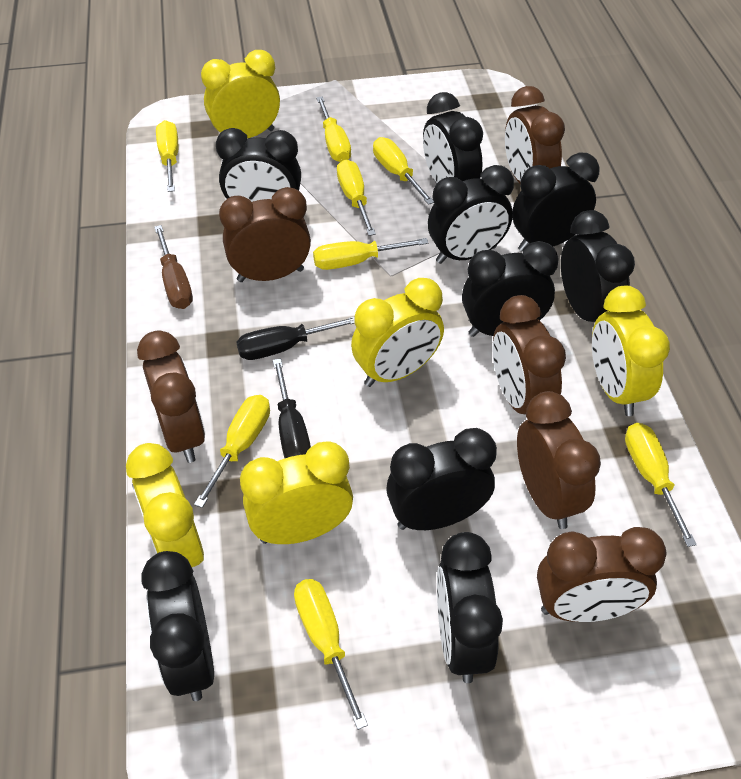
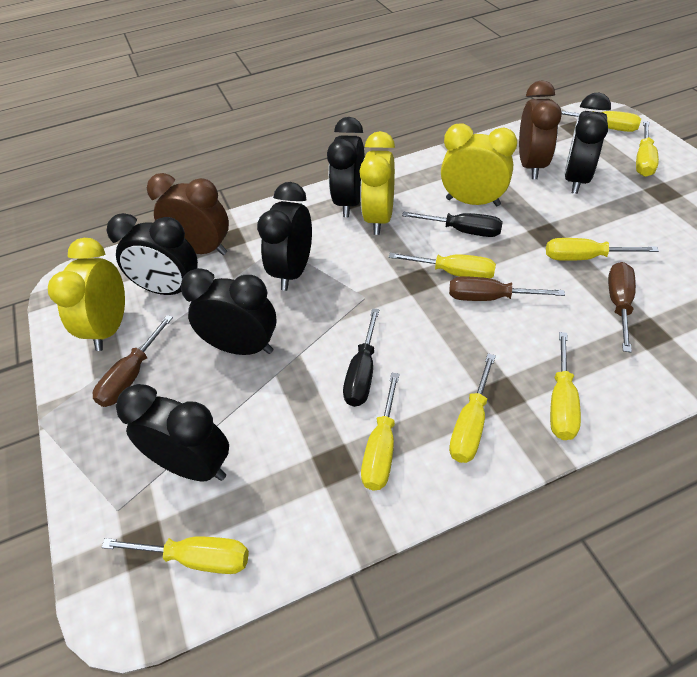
black clock: [141,551,214,701] [216,128,301,202] [386,428,497,530] [423,92,483,184] [428,165,514,264] [437,532,503,683] [462,241,559,337] [512,152,600,252] [561,210,635,323] = 9 -> [106,213,198,295] [116,384,229,482] [181,268,277,355] [257,182,312,291] [327,117,365,217] [564,93,611,194] = 6
brown clock: [137,330,205,463] [219,187,311,282] [492,295,566,414] [505,86,565,183] [517,391,601,529] [537,527,667,622] = 6 -> [147,173,229,255] [519,80,562,179] = 2
brown screwdriver: [154,225,193,309] = 1 -> [93,315,173,407] [449,277,565,301] [608,262,636,352] = 3
yellow clock: [126,443,204,575] [201,50,280,138] [240,441,353,544] [351,278,444,387] [592,286,670,416] = 5 -> [48,238,125,351] [359,131,395,235] [441,123,517,206] = 3

